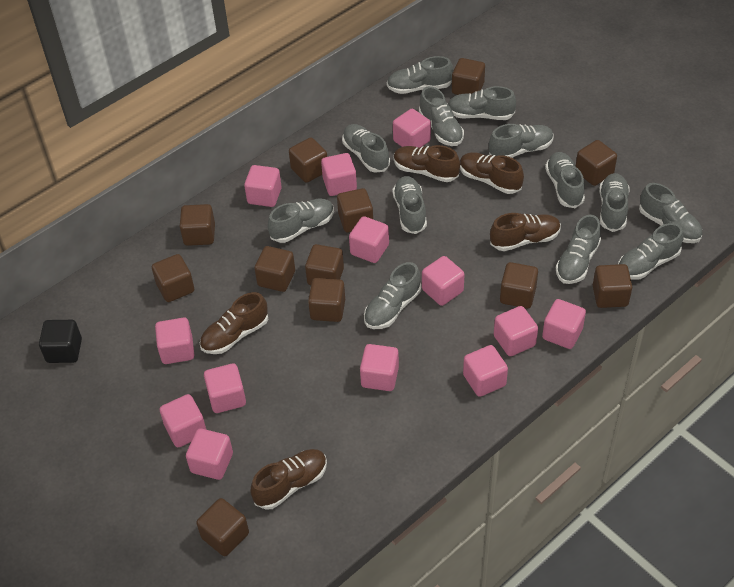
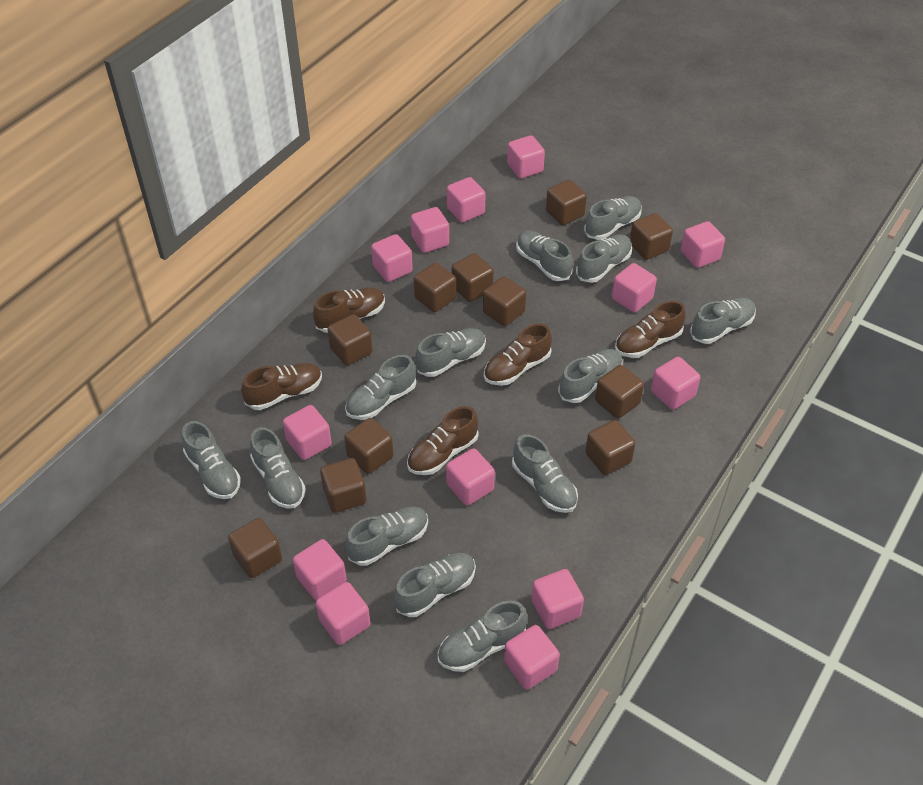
black cube: [39,320,82,363] = 1 -> none = 0
brown cube: [152,254,194,302] [180,204,215,246] [196,498,249,556] [254,246,295,292] [289,137,327,183] [305,244,344,285] [308,278,345,322] [337,188,373,233] [452,58,485,95] [500,262,538,308] [576,140,617,186] [593,264,632,308] = 12 -> [228,518,282,578] [320,458,367,513] [327,314,373,365] [344,418,394,474] [414,263,456,312] [451,253,493,302] [483,276,526,326] [546,180,587,225] [585,420,635,475] [595,365,644,419] [630,213,673,260] = 11

